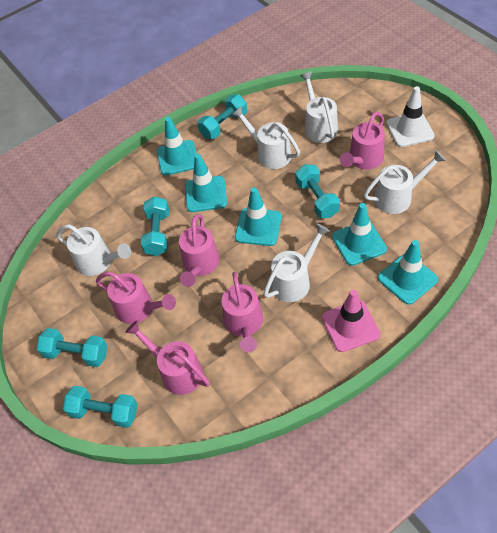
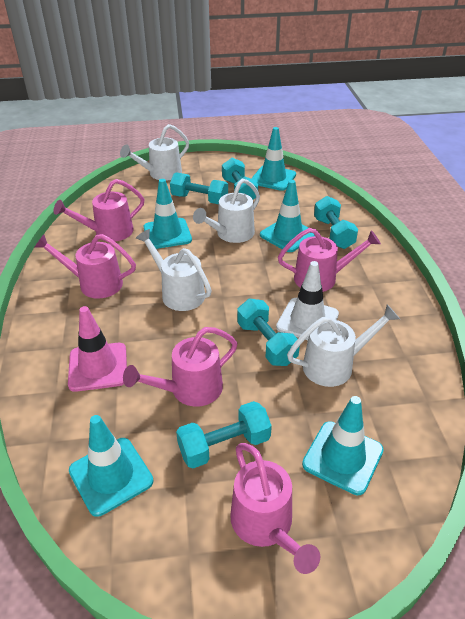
white watering can: [56,224,131,276] [232,106,300,169] [263,223,330,302] [300,71,338,143] [364,150,446,214] = 5 -> [120,124,189,181] [136,229,212,311] [193,179,260,243] [287,305,400,387] = 4

